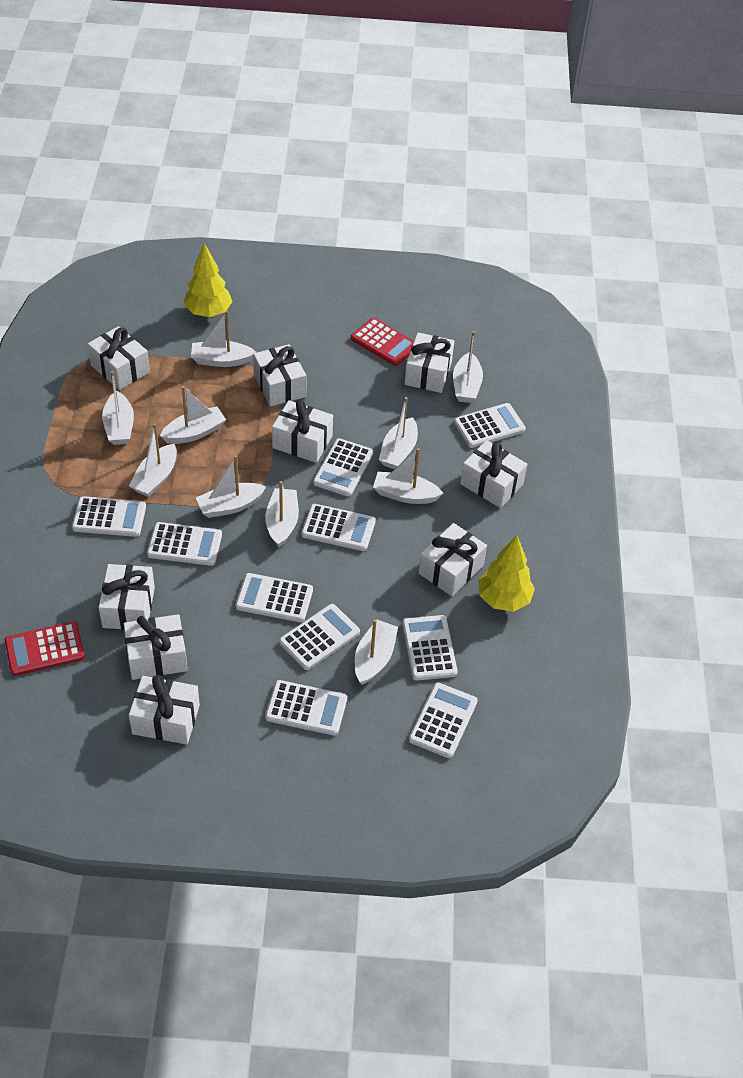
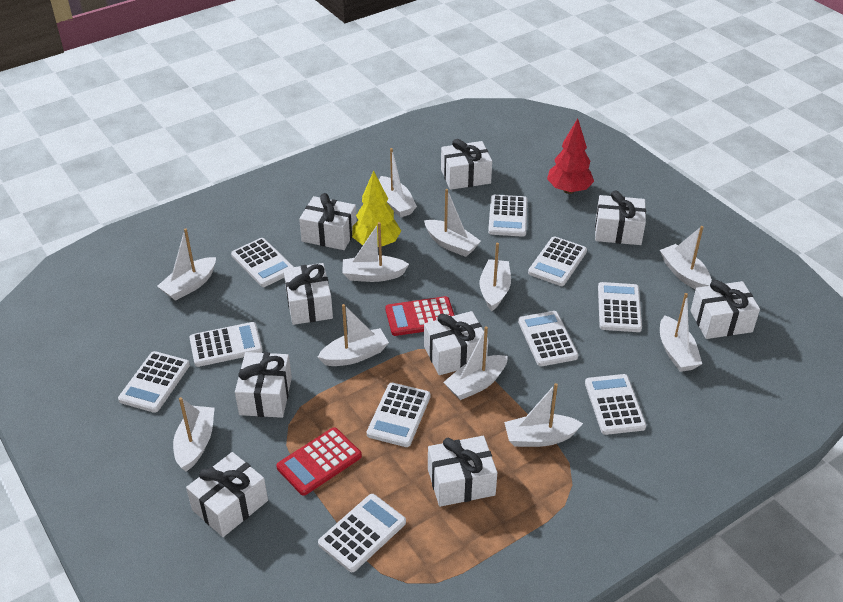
red tree: none = 0 -> [547,118,594,194] = 1
white boat: [102,371,134,445] [129,423,177,497] [160,386,226,444] [191,311,256,367] [196,455,266,518] [265,481,299,547] [355,619,398,685] [373,448,443,504] [379,397,418,469] [453,331,483,403] = 10 -> [157,228,216,301] [173,397,215,471] [318,304,389,366] [343,222,409,282] [379,148,417,218] [424,189,481,257] [444,326,508,400] [480,243,511,311] [504,383,583,447] [660,226,712,289] [660,293,702,372] = 11
yellow tree: [184,243,232,317] [478,535,535,612] = 2 -> [352,171,401,248] = 1

